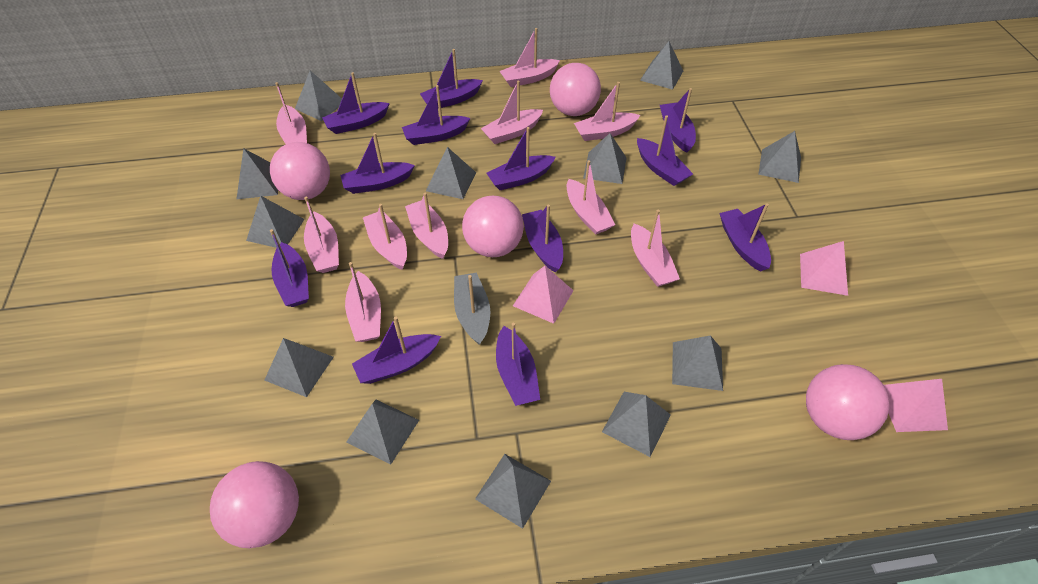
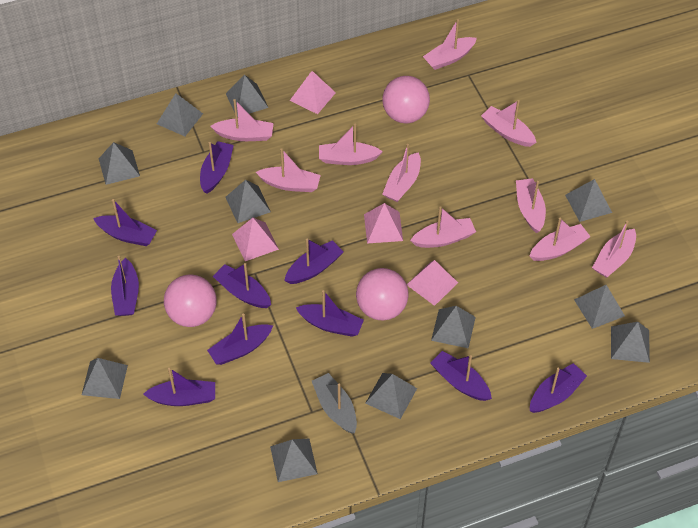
grey pyramid: [237,148,278,199] [246,196,305,248] [265,338,334,397] [295,71,342,121] [346,400,419,465] [426,147,476,199] [475,454,551,529] [583,133,626,184] [602,392,671,457] [640,41,683,90] [672,335,723,391] [758,131,801,183] = 12 -> [82,358,128,399] [99,142,140,185] [157,93,203,136] [225,180,271,223] [226,75,268,117] [270,439,318,482] [365,373,417,419] [431,306,476,348] [565,179,612,222] [574,285,625,329] [611,322,650,363] = 11
pink ball: [210,461,299,548] [270,142,330,200] [462,196,524,257] [550,63,601,116] [806,364,890,440] = 5 -> [164,274,217,327] [356,268,408,320] [382,76,430,123] = 3
pink pyramid: [513,266,574,324] [800,241,848,296] [884,379,948,432] = 3 -> [232,218,279,261] [290,71,336,114] [364,203,403,243] [407,260,458,306] = 4
purple boat: [270,229,309,307] [322,72,390,134] [341,133,415,194] [352,317,441,384] [402,85,471,145] [420,49,483,108] [487,127,555,190] [496,323,540,406] [522,205,563,273] [637,115,693,186] [660,88,696,153] [719,203,771,271] = 12 -> [93,199,157,246] [111,256,139,316] [143,368,215,406] [200,141,234,194] [207,314,273,365] [213,263,271,308] [284,239,343,284] [296,290,364,337] [430,351,492,401] [530,363,587,413] = 10

